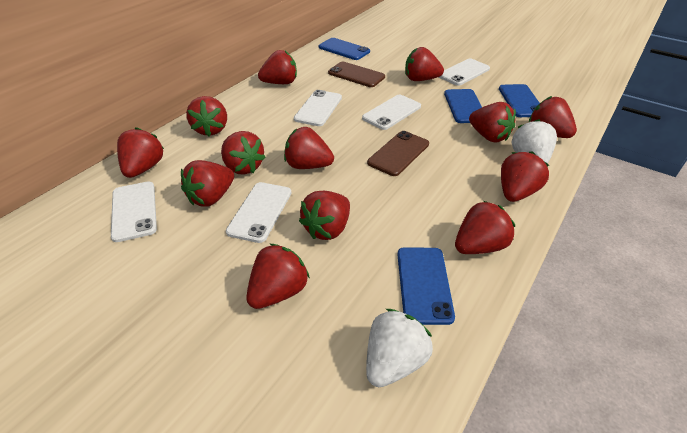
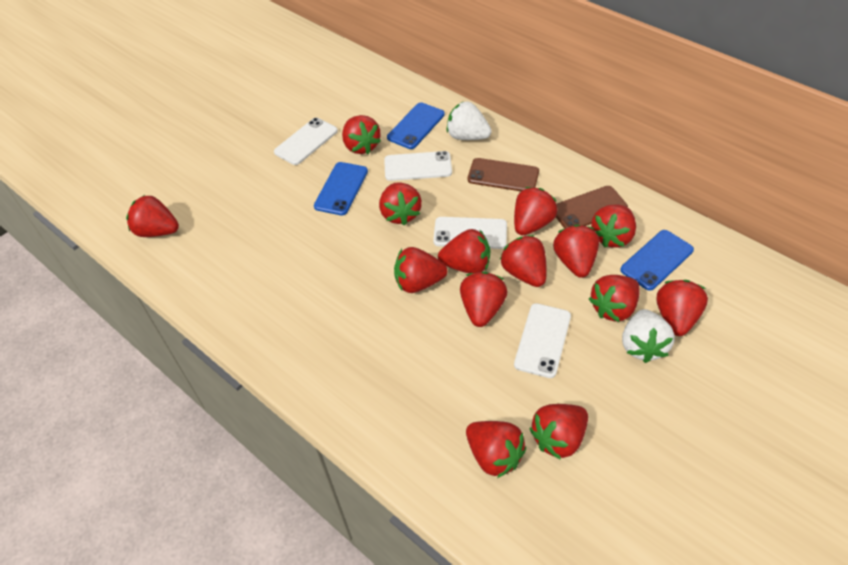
blue phone: [319,38,370,60] [397,248,455,325] [444,89,482,123] [499,84,540,117] = 4 -> [314,162,368,215] [387,102,445,149] [620,230,694,291] = 3
red strawberry: [117,127,164,178] [181,160,234,207] [186,96,227,136] [221,131,266,174] [246,244,310,309] [258,50,297,84] [284,127,334,169] [299,191,350,240] [405,47,444,81] [455,201,515,254] [469,102,516,142] [501,151,549,202] [529,96,577,138] = 13 -> [126,195,179,237] [342,115,381,154] [379,182,422,226] [394,247,447,293] [438,229,490,273] [460,272,508,327] [466,421,526,478] [500,235,547,287] [514,187,557,235] [529,404,588,460] [553,224,599,278] [589,275,640,322] [591,204,636,248] [656,280,708,336] = 14
white phone: [111,181,157,242] [226,182,291,243] [294,90,342,126] [362,95,421,130] [439,59,490,86] = 5 -> [274,118,338,165] [384,151,452,181] [433,217,507,249] [514,303,571,378] = 4

